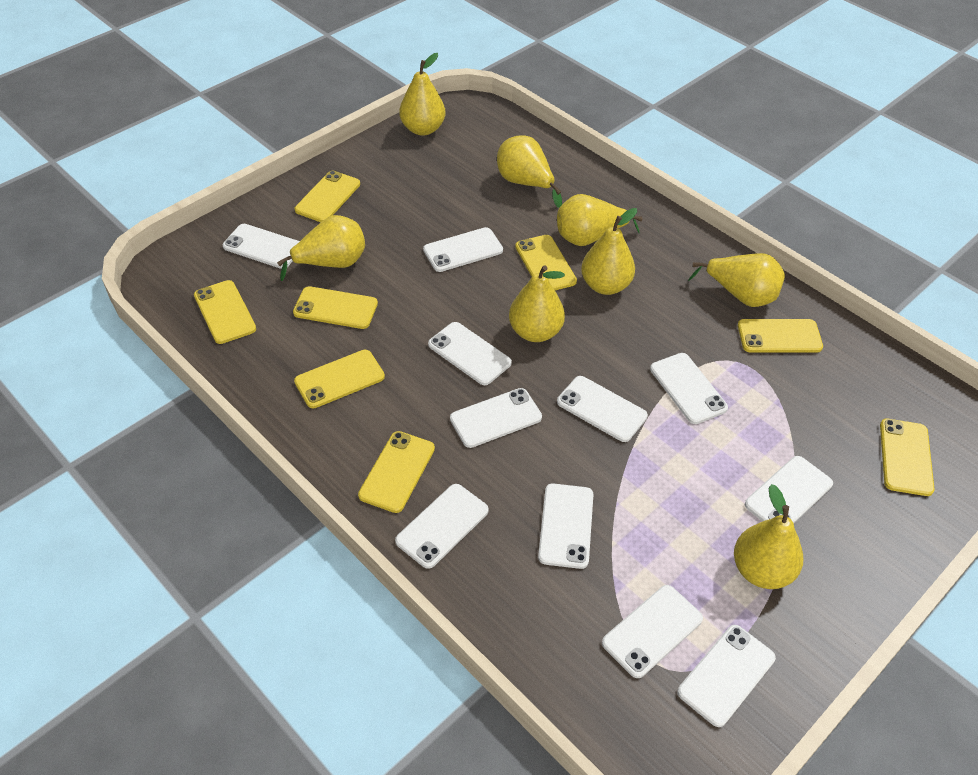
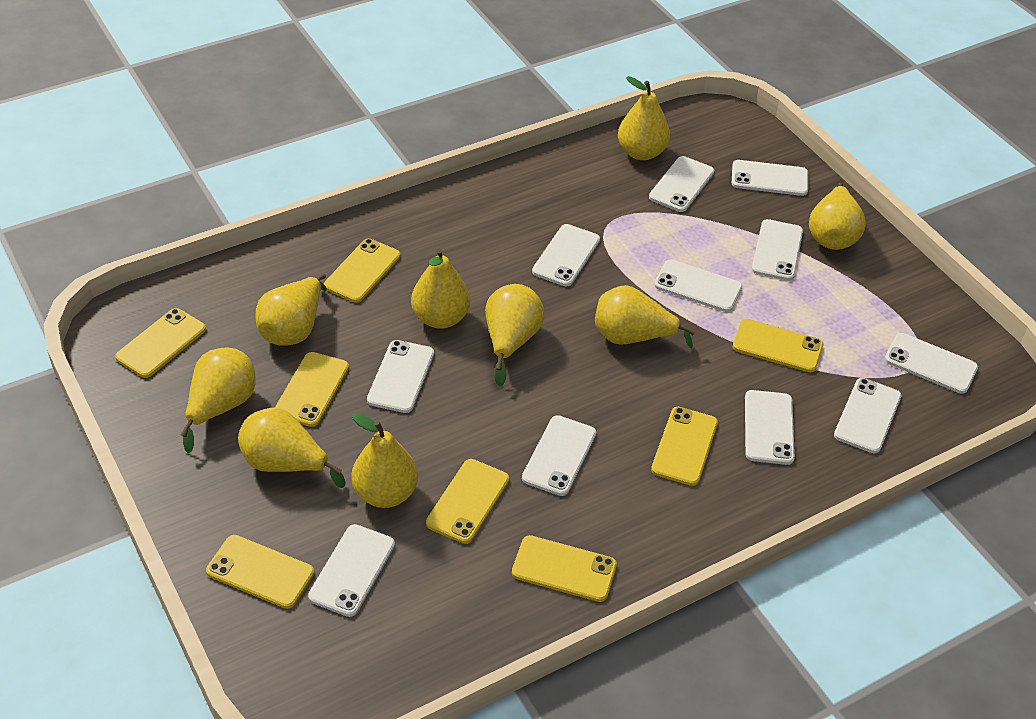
yellow pear: [277,215,365,281] [399,53,445,136] [497,135,562,208] [509,265,565,342] [557,194,643,246] [581,208,637,295] [688,253,785,307] [734,484,803,589] = 8 -> [181,348,255,453] [238,408,345,488] [256,274,327,346] [351,413,418,508] [411,248,470,329] [485,284,545,386] [595,285,695,348] [618,76,670,160] [809,183,866,250] = 9

